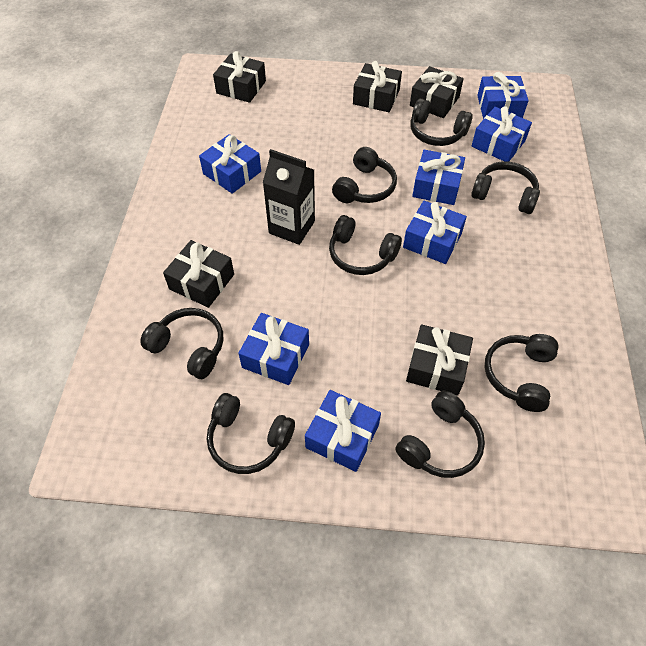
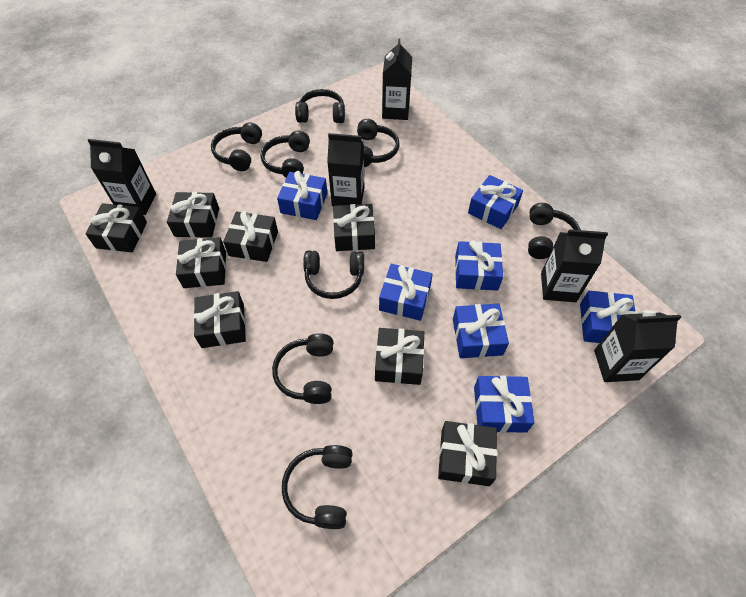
black carton: [263,149,315,245] = 1 -> [87,139,156,215] [327,133,364,206] [382,39,412,120] [541,229,608,302] [594,310,681,382] = 5
black gift: [163,240,234,308] [213,51,266,103] [353,61,402,112] [406,324,473,396] [410,66,464,118] = 5 -> [85,203,147,252] [167,192,219,238] [176,237,226,288] [194,291,246,348] [223,211,278,262] [333,204,375,251] [375,328,424,385] [438,421,497,486] = 8

